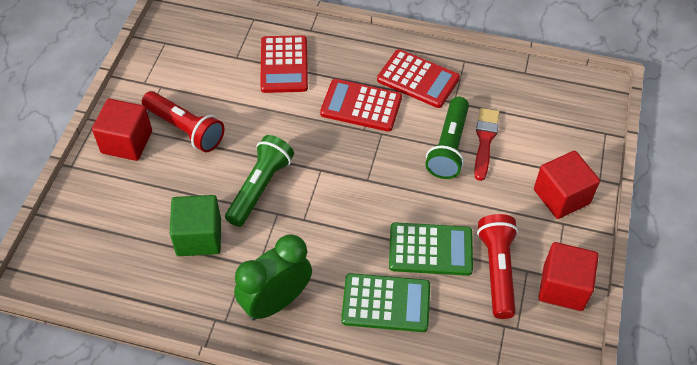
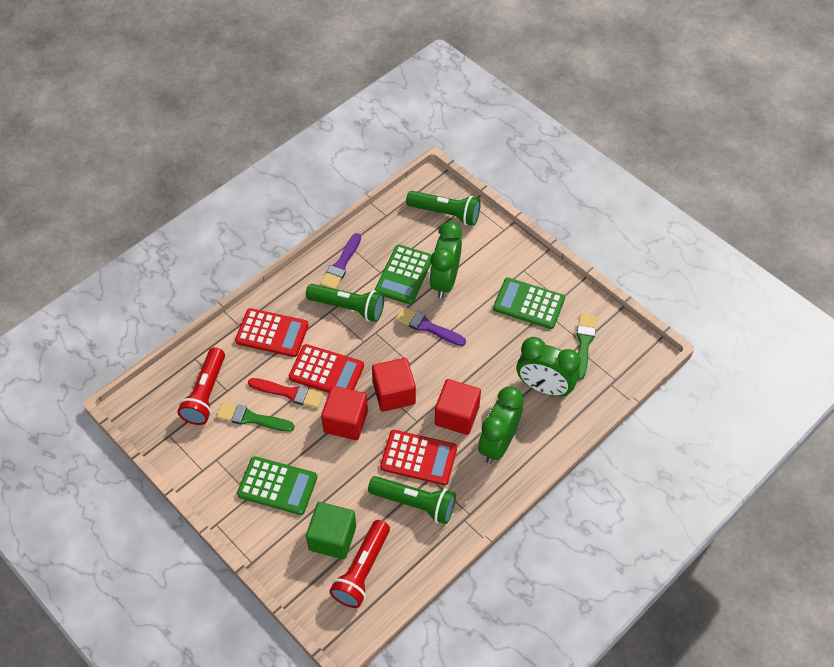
green brush: none = 0 -> [216,402,295,432] [576,314,597,380] = 2
green calculator: [341,273,430,332] [389,222,473,276] = 2 -> [237,456,317,515] [375,244,432,305] [493,278,565,329] = 3
green clock: [234,234,312,320] = 1 -> [429,221,462,299] [478,386,523,464] [517,337,581,397] = 3
green flashlight: [225,135,294,227] [425,97,469,179] = 2 -> [306,284,384,322] [368,476,456,524] [406,191,481,226] = 3
purple brush: none = 0 -> [320,233,361,289] [396,307,466,346] = 2

